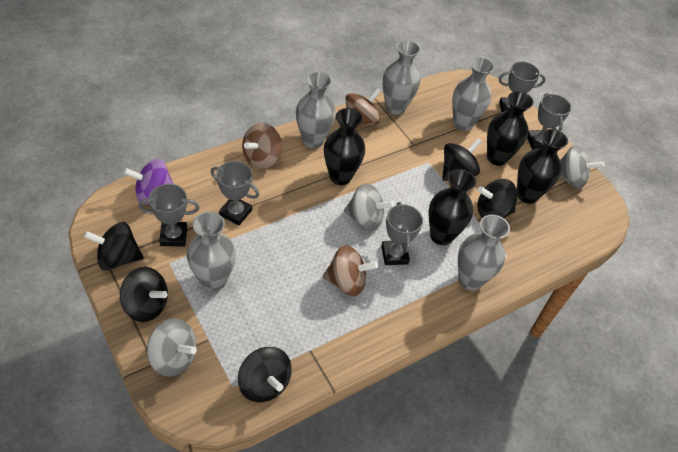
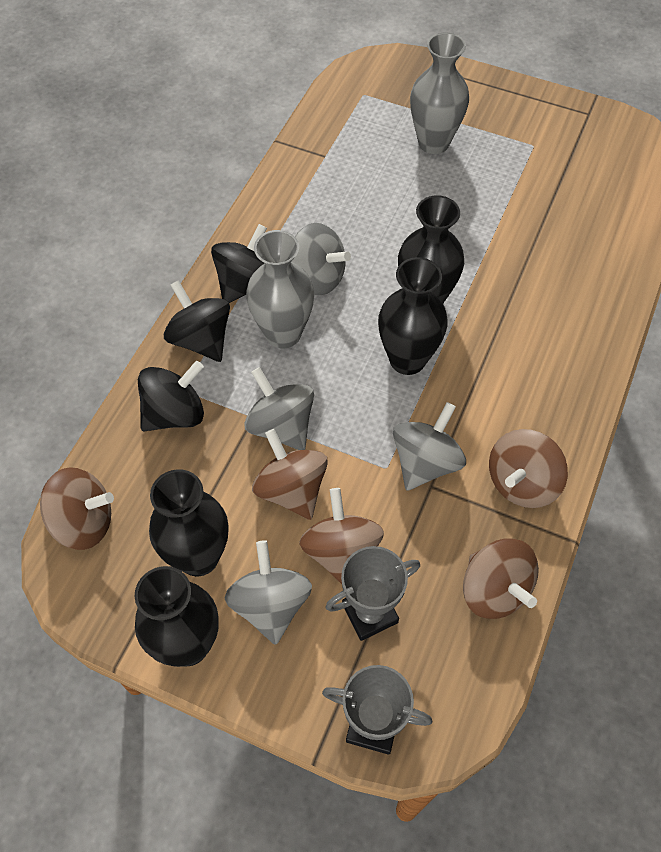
black spinning top: [83,222,144,271] [120,267,168,322] [238,347,292,402] [442,138,482,181] [477,179,518,218] = 5 -> [138,361,204,431] [164,280,230,362] [211,224,267,303] = 3
brown spinning top: [242,123,282,169] [323,245,378,296] [346,87,381,128] = 3 -> [40,467,114,550] [252,429,328,520] [299,488,384,584] [463,539,539,619] [489,429,568,508] = 5
grey spinning top: [147,318,197,377] [344,184,394,231] [560,145,605,189] = 3 -> [225,540,312,645] [244,367,314,450] [291,223,351,295] [393,402,466,491] = 4
grey trophy: [139,184,200,246] [211,161,259,225] [381,202,423,265] [499,61,546,112] [527,93,571,150] = 5 -> [322,665,432,755] [325,546,420,641] = 2
grey vase: [187,212,236,291] [296,71,336,148] [383,40,421,115] [452,57,495,131] [458,215,510,291] = 5 -> [246,230,314,348] [410,33,469,154] = 2
purple spinning top: [123,159,174,204] = 1 -> none = 0

